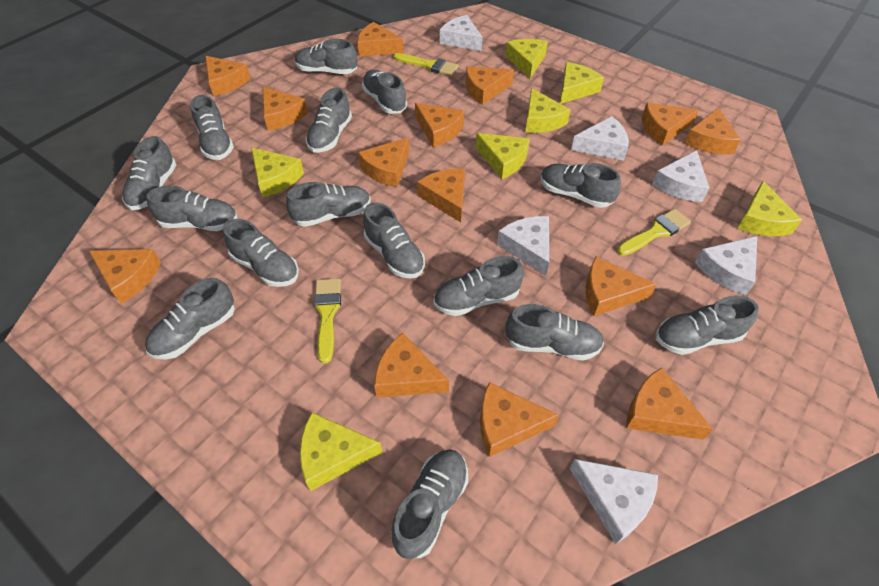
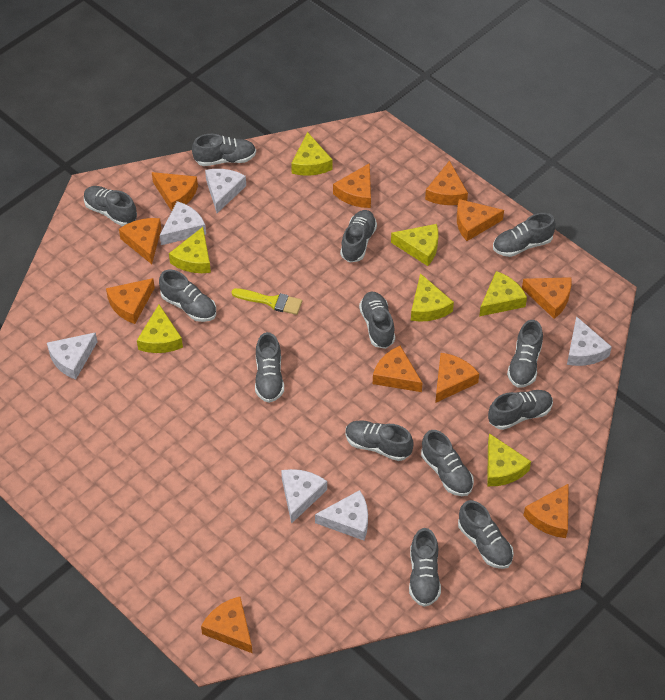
grey shoe: [122,136,176,210] [145,278,235,360] [147,186,238,231] [190,95,234,160] [223,219,299,287] [286,182,371,227] [295,39,357,74] [306,88,352,153] [362,70,407,114] [363,202,425,279] [391,449,468,559] [433,256,524,316] [506,304,604,361] [541,163,621,208] [656,295,759,355] = 15 -> [84,186,137,226] [159,270,216,322] [192,134,256,166] [255,332,284,403] [340,210,377,263] [345,420,414,461] [359,292,395,349] [409,528,441,607] [421,430,474,496] [458,500,514,569] [488,390,553,430] [493,213,556,257] [507,320,543,388] = 13
orange cheese: [89,249,161,304] [205,56,251,96] [263,87,308,131] [358,22,404,56] [358,137,409,187] [374,333,449,397] [415,103,464,147] [417,168,465,222] [466,66,514,105] [480,382,559,457] [586,257,657,316] [626,367,713,440] [642,103,699,145] [684,107,741,154] = 14 -> [106,278,155,324] [119,218,161,264] [152,172,198,211] [201,597,252,653] [333,163,371,208] [373,346,422,392] [425,160,468,205] [435,353,479,403] [457,199,504,241] [522,277,572,319] [523,484,568,538] = 11
yellow brush: [314,278,341,364] [393,53,458,76] [617,209,691,256] = 3 -> [231,288,302,315] = 1

